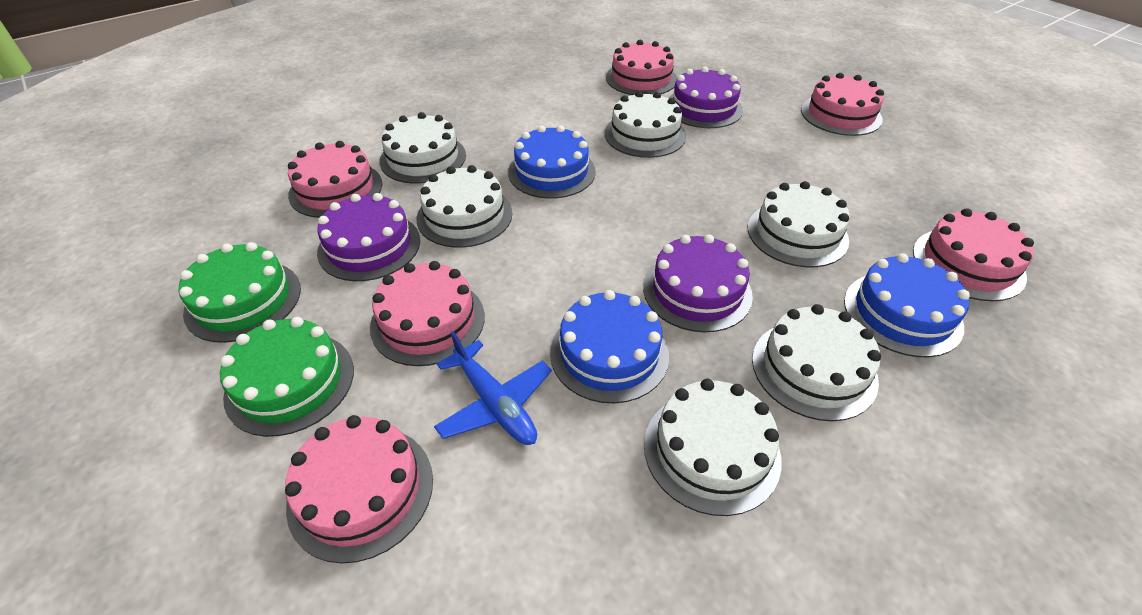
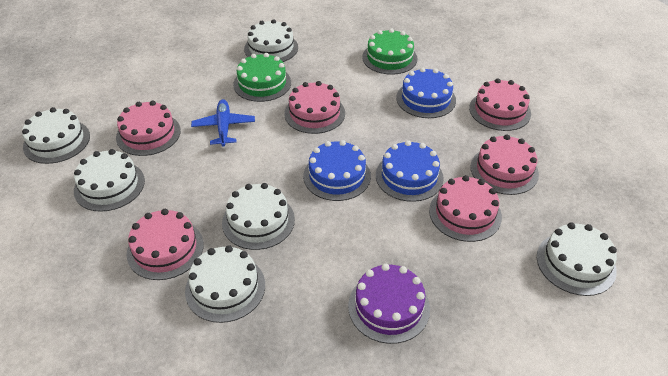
purple cake: [317,193,420,281] [643,234,753,332] [668,67,743,128] = 3 -> [348,263,430,344] = 1

